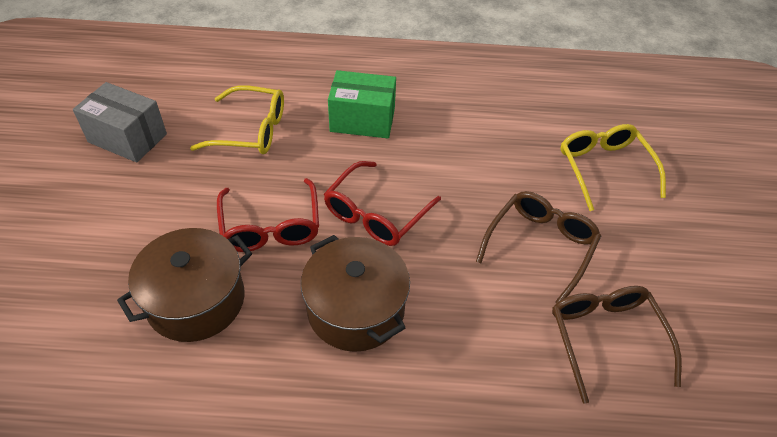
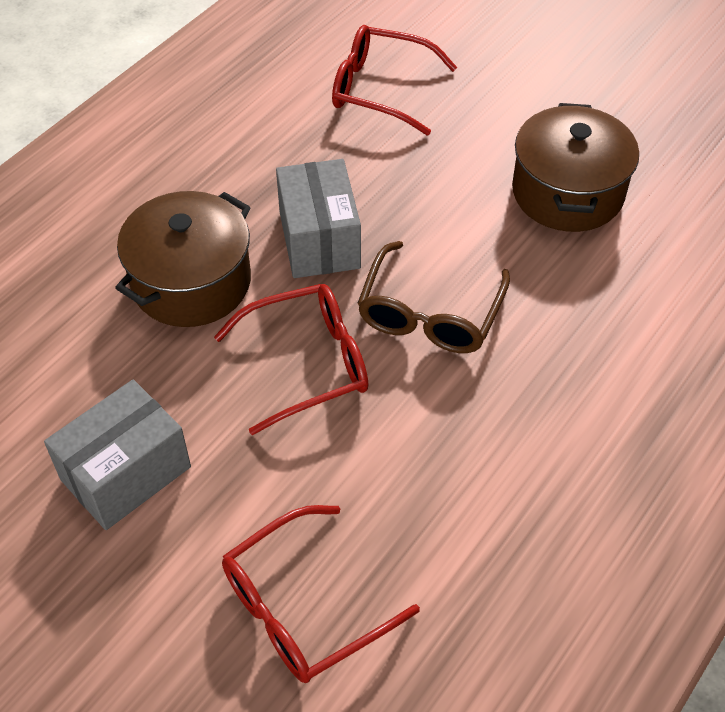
brown glasses: [476,191,601,303] [552,286,682,404] = 2 -> [357,241,510,353] = 1
green box: [328,70,396,138] = 1 -> none = 0
grey box: [73,82,167,163] = 1 -> [44,379,191,530] [276,159,361,278] = 2
red glasses: [217,178,319,252] [324,161,441,246] = 2 -> [214,284,368,435] [222,505,420,683] [332,25,457,136] = 3
yellow glasses: [190,85,284,154] [561,124,666,211] = 2 -> none = 0

